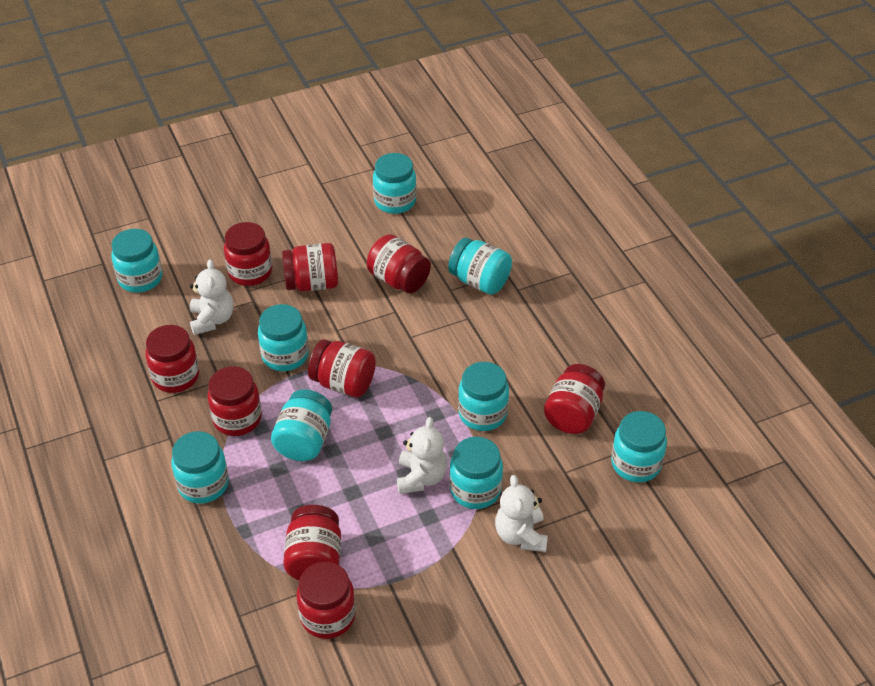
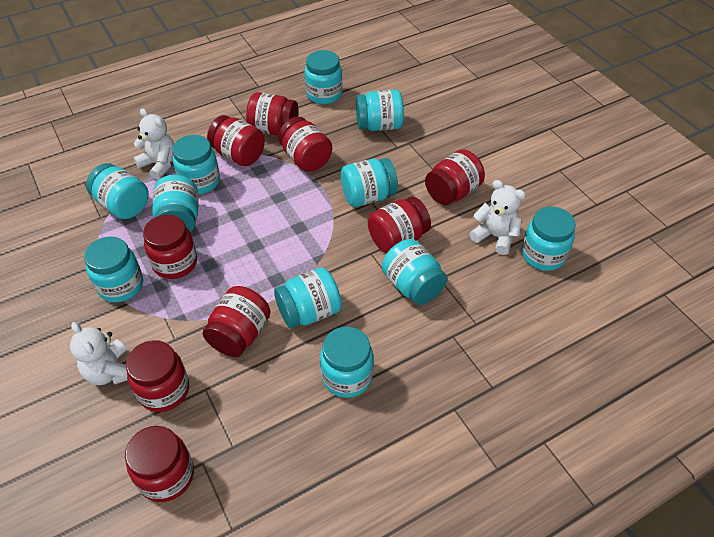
turquoise jar: [111,229,162,293] [171,431,229,504] [258,304,309,371] [271,389,332,461] [373,153,417,214] [448,238,512,295] [449,437,503,509] [458,362,509,431] [611,411,667,482] = 9 -> [84,236,143,302] [86,163,149,219] [152,175,198,232] [173,135,220,194] [274,267,342,328] [305,50,342,104] [320,327,374,398] [341,158,398,207] [356,90,404,131] [382,239,447,305] [522,207,576,271] = 11

